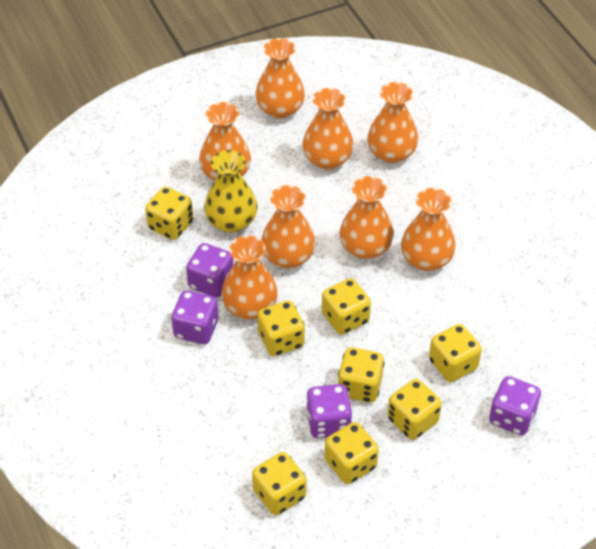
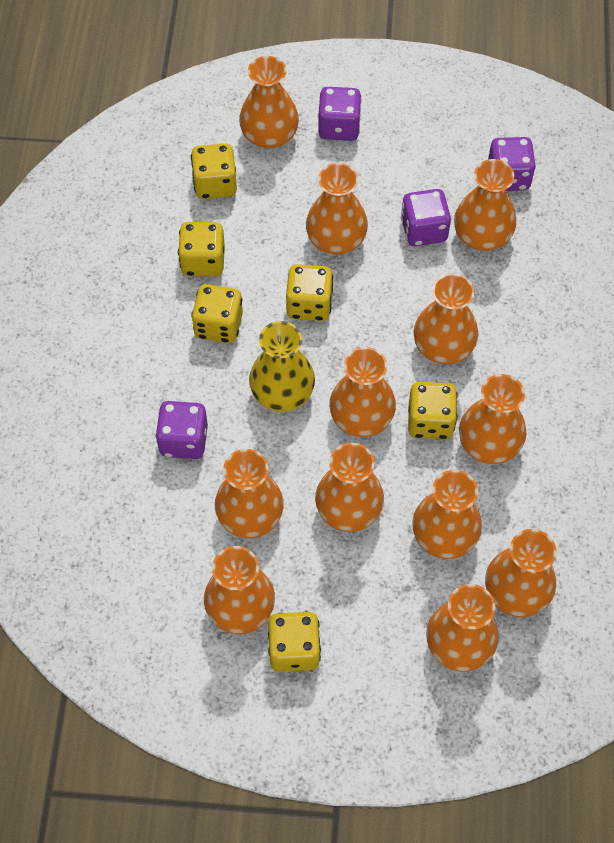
orange vase: [199,102,251,181] [221,235,278,319] [255,38,305,119] [261,185,315,268] [302,88,354,169] [339,176,394,259] [367,82,419,163] [401,188,456,271] = 8 -> [204,546,275,634] [215,449,284,538] [239,56,299,148] [306,163,368,255] [315,443,384,532] [329,347,396,437] [412,470,482,559] [413,273,478,364] [426,584,499,672] [454,159,516,251] [459,374,526,464] [485,529,557,617] = 12
yellow dice: [145,187,193,240] [252,452,306,515] [257,301,305,356] [322,278,371,335] [325,422,379,484] [338,347,385,403] [388,379,442,440] [429,324,482,382] = 8 -> [178,222,225,277] [191,143,237,199] [191,284,243,343] [268,611,321,671] [286,264,333,321] [408,382,457,439] = 6

